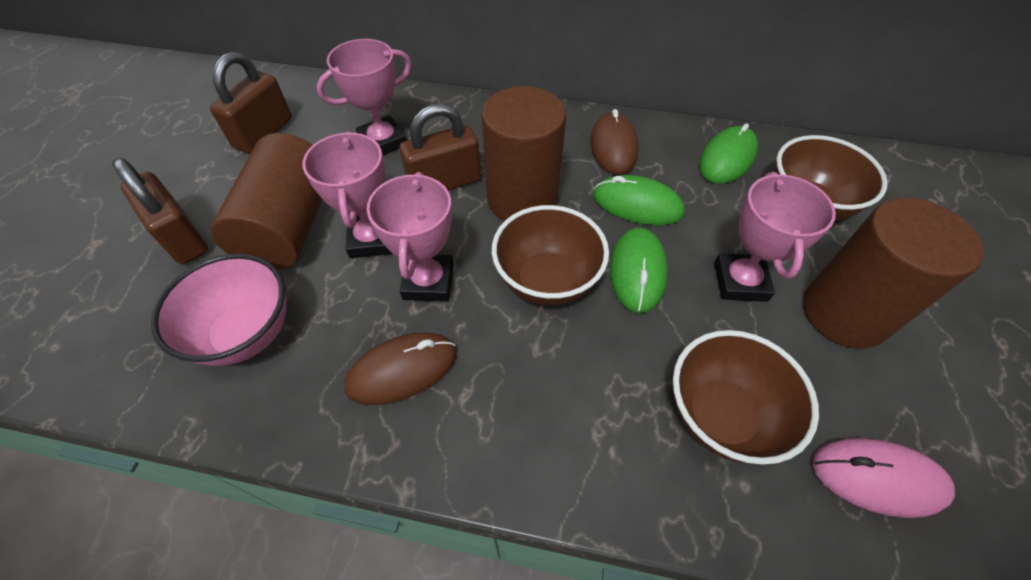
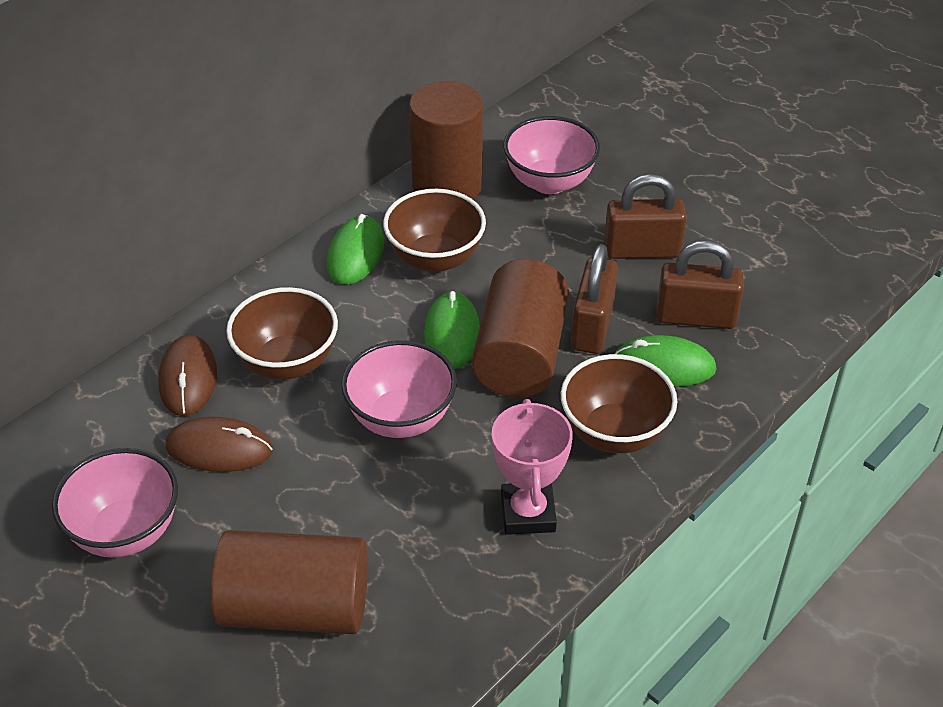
pink bowl: [151,254,286,366] = 1 -> [52,448,178,558] [341,340,457,438] [503,116,600,194] = 3
pink mouse: [812,438,955,518] = 1 -> none = 0
pink trophy: [302,131,393,258] [316,39,412,155] [366,172,454,301] [714,172,836,302] = 4 -> [492,399,573,535] = 1

